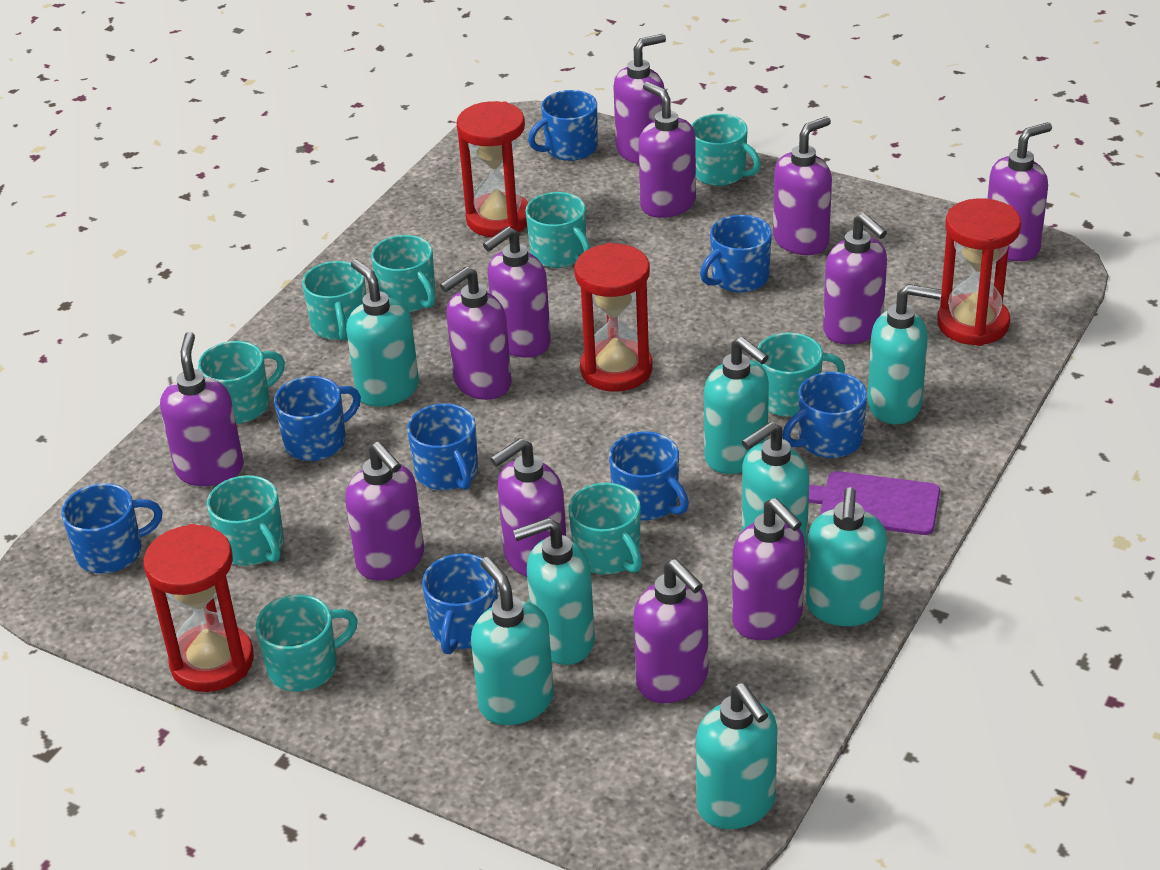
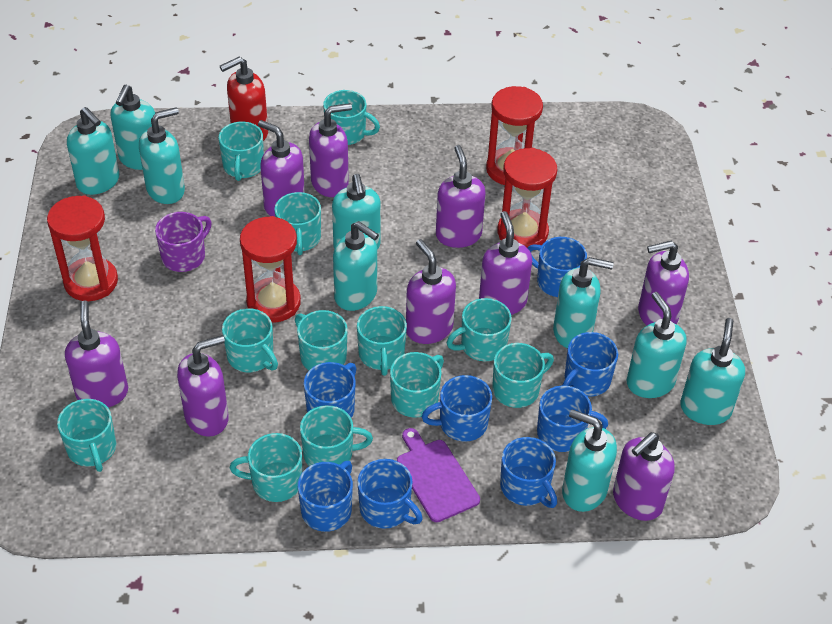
purple mug: none = 0 -> [155,212,212,272] = 1
purple soap dispenser: [160,332,244,486] [345,442,424,581] [440,267,512,400] [483,226,551,358] [490,438,566,577] [613,34,666,164] [634,559,708,703] [638,82,696,218] [732,498,805,640] [773,116,832,255] [823,213,887,344] [987,122,1052,261] = 12 -> [65,300,128,408] [177,335,229,436] [258,120,305,216] [309,103,352,197] [406,239,456,344] [436,145,486,248] [479,211,532,315] [613,432,675,521] [638,241,689,326] = 9
red soap dispenser: none = 0 -> [220,57,268,141] = 1
turquoise mug: [198,341,285,424] [207,475,284,566] [255,594,358,692] [302,261,366,341] [371,235,435,312] [525,192,590,268] [569,483,642,574] [692,114,761,186] [756,332,845,417] = 9 -> [57,399,116,472] [218,122,264,181] [222,308,278,372] [230,433,302,502] [274,192,321,255] [295,310,348,370] [300,405,373,466] [323,90,380,145] [357,306,407,376] [390,352,444,418] [447,298,512,361] [492,343,554,408] = 12
turquoise soap dispenser: [346,259,419,407] [471,557,554,725] [513,517,595,665] [696,683,778,829] [704,337,769,474] [742,421,809,550] [806,487,887,626] [867,284,942,424] = 8 -> [67,107,119,195] [111,85,155,170] [139,107,185,204] [332,174,381,250] [333,221,379,311] [553,257,614,348] [562,409,617,512] [627,292,687,398] [680,318,745,425] = 9

